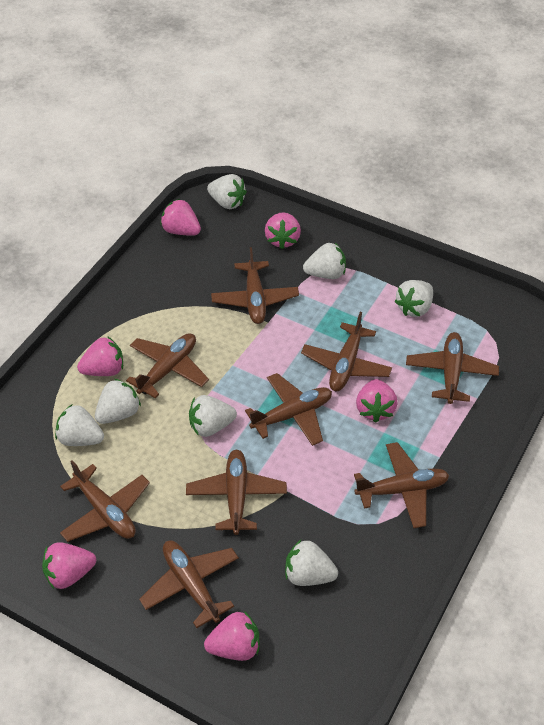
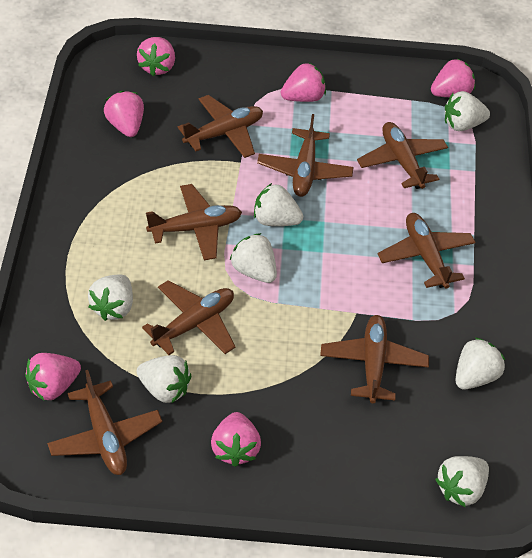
brown plane: [60,460,150,542] [126,333,209,398] [139,540,239,628] [186,450,287,535] [211,247,299,324] [245,373,332,446] [301,312,392,391] [354,442,449,528] [406,332,499,404] = 9 -> [47,370,162,475] [142,280,236,355] [146,184,242,260] [178,95,263,158] [257,114,354,197] [320,315,429,403] [357,122,448,189] [378,213,476,289] = 8

